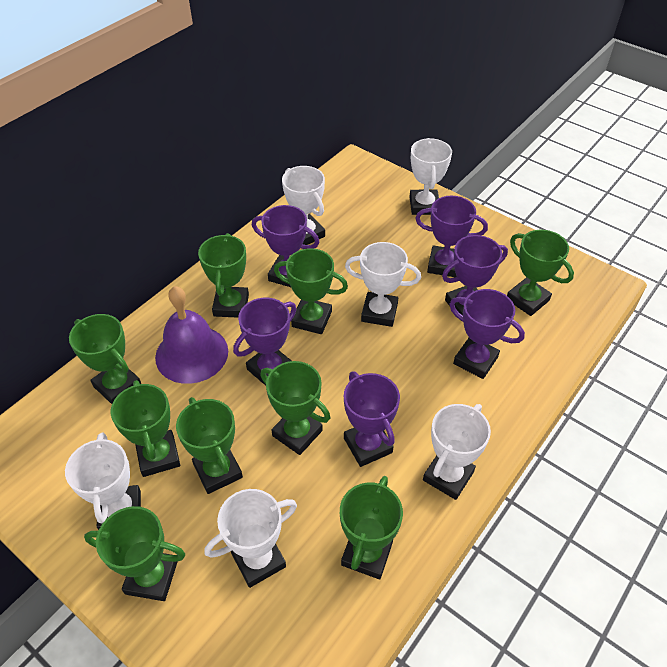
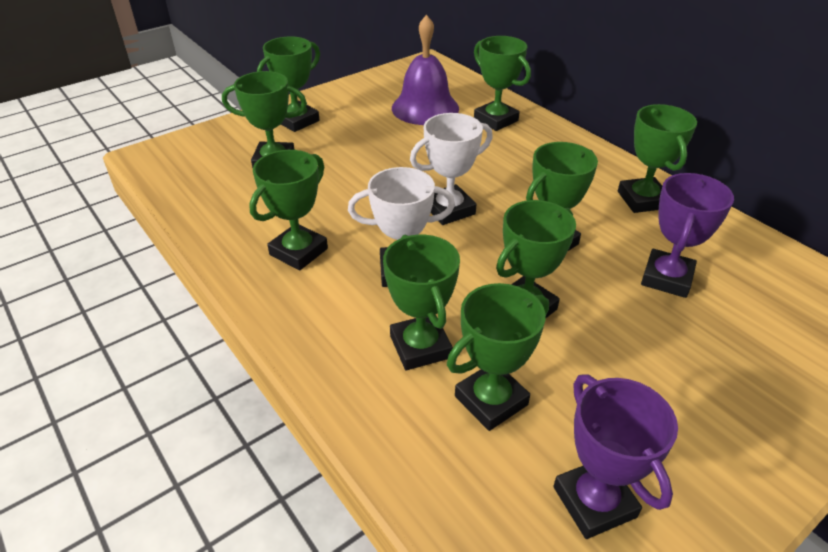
purple trophy: [233,298,296,386] [252,205,319,287] [344,371,400,467] [415,196,488,277] [442,235,508,315] [449,289,525,379] = 6 -> [553,374,678,539] [641,173,734,298] = 2
white trophy: [65,432,141,530] [204,489,297,588] [282,166,325,245] [345,242,421,327] [410,138,452,215] [423,404,491,500] = 6 -> [348,167,455,287] [410,113,493,225] = 2

